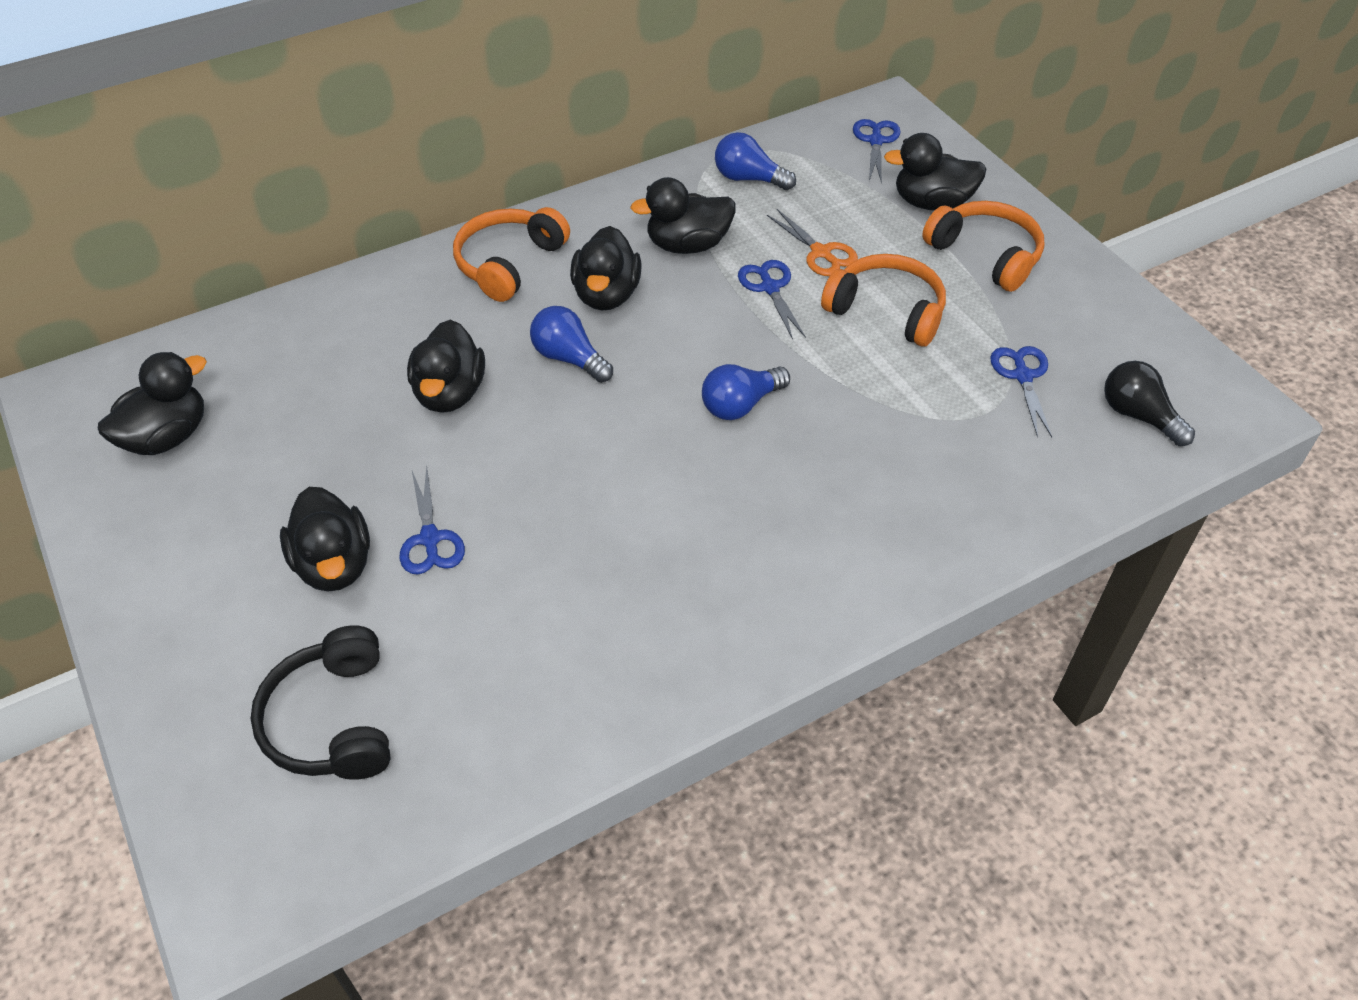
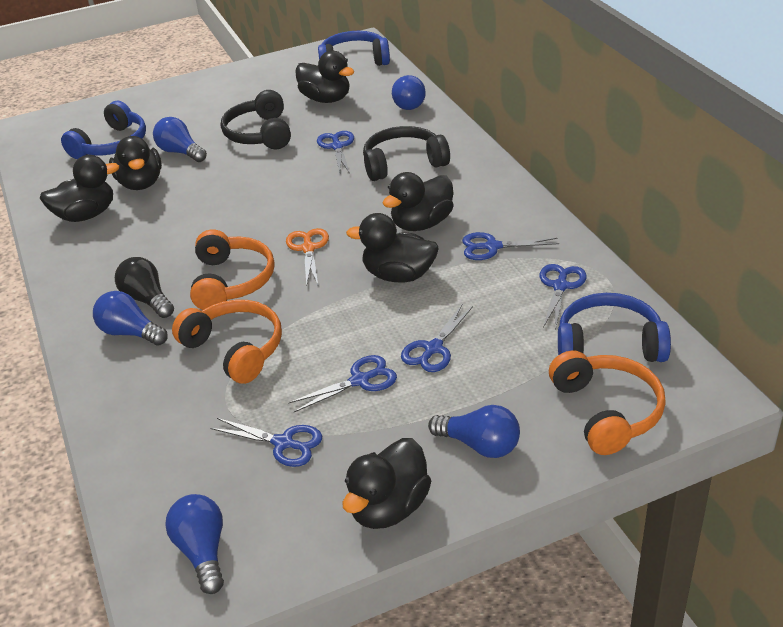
black headphones: [250,625,391,780] = 1 -> [221,90,291,149] [363,126,450,181] = 2
blue headphones: none = 0 -> [61,101,146,159] [318,31,390,66] [558,293,671,362] = 3
blue light bulb: [530,306,613,383] [702,364,790,420] [715,132,796,190] = 3 -> [93,291,168,346] [153,117,207,162] [165,494,224,594] [392,75,426,110] [428,405,520,458] = 5
blue scissors: [399,466,465,574] [738,260,806,340] [853,119,900,184] [990,346,1052,437] = 4 -> [210,418,322,467] [288,355,397,412] [317,131,354,174] [401,304,473,372] [462,232,559,260] [539,264,587,331] = 6

